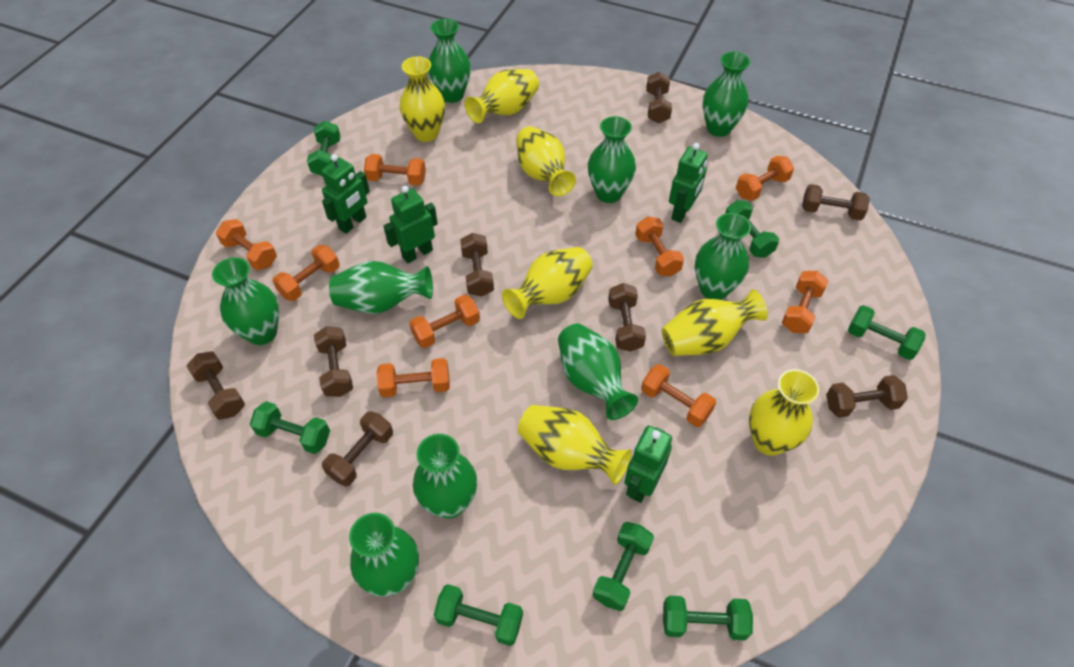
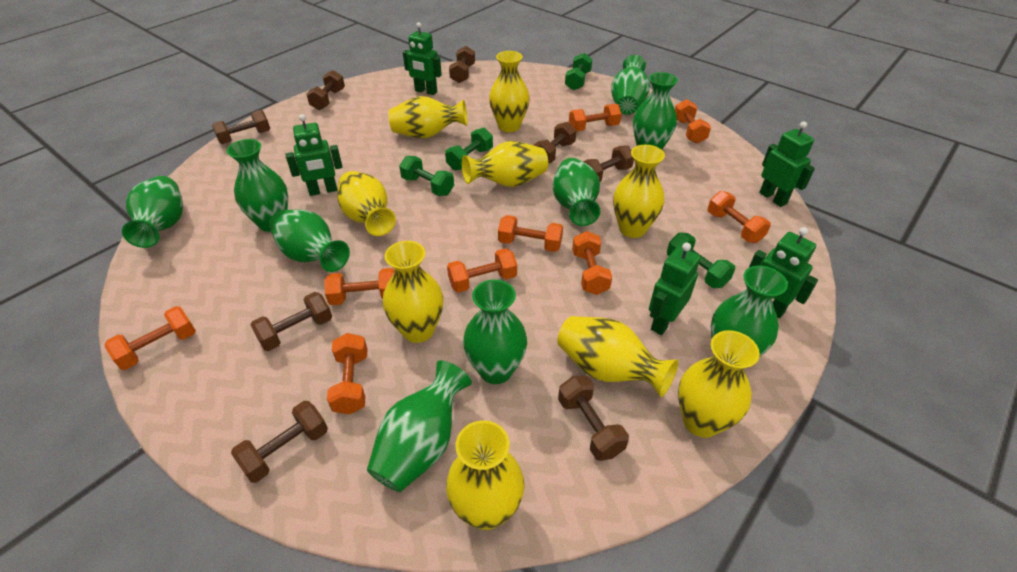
green dumbbell: [250,401,330,454] [307,121,341,176] [434,584,523,646] [593,522,654,611] [663,596,753,640] [725,200,779,258] [848,305,926,360] = 7 -> [399,156,454,196] [445,128,493,171] [565,53,592,90] [667,233,735,288] = 4
green robot: [321,154,370,234] [384,186,438,263] [624,426,672,503] [669,143,708,223] = 4 -> [286,114,343,196] [403,22,442,95] [649,243,701,335] [749,227,818,318] [759,122,815,207] = 5
yellow vase: [400,56,445,142] [465,69,539,123] [502,247,593,319] [516,126,576,196] [518,405,632,485] [662,289,768,356] [749,369,819,456] = 7 -> [337,171,396,236] [383,241,443,343] [389,96,467,138] [446,420,524,530] [462,141,548,187] [489,51,530,132] [557,316,678,397] [613,145,665,238] [678,330,760,438] = 9

